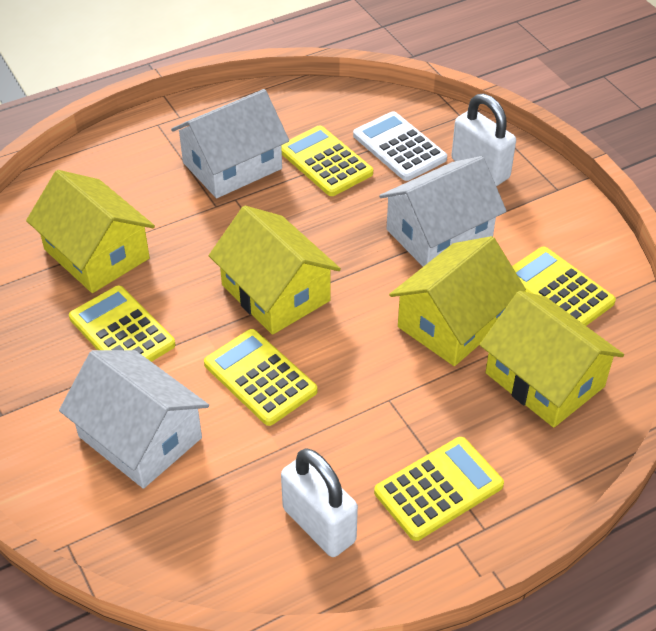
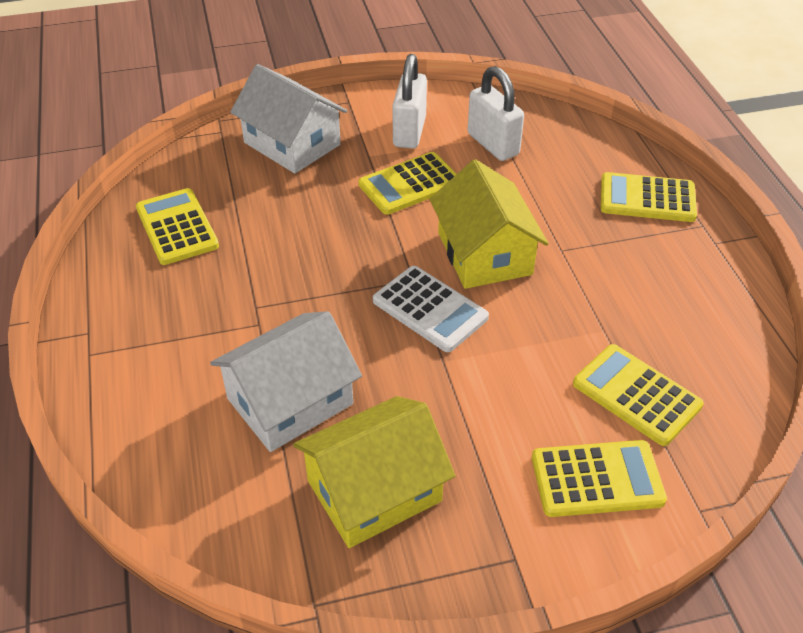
white house: [59,350,209,489] [171,89,289,198] [379,156,507,267] = 3 -> [210,311,362,452] [230,64,347,173] = 2
yellow house: [26,170,155,293] [209,206,341,335] [389,236,526,366] [480,291,624,428] = 4 -> [293,396,456,548] [430,159,548,289] = 2

